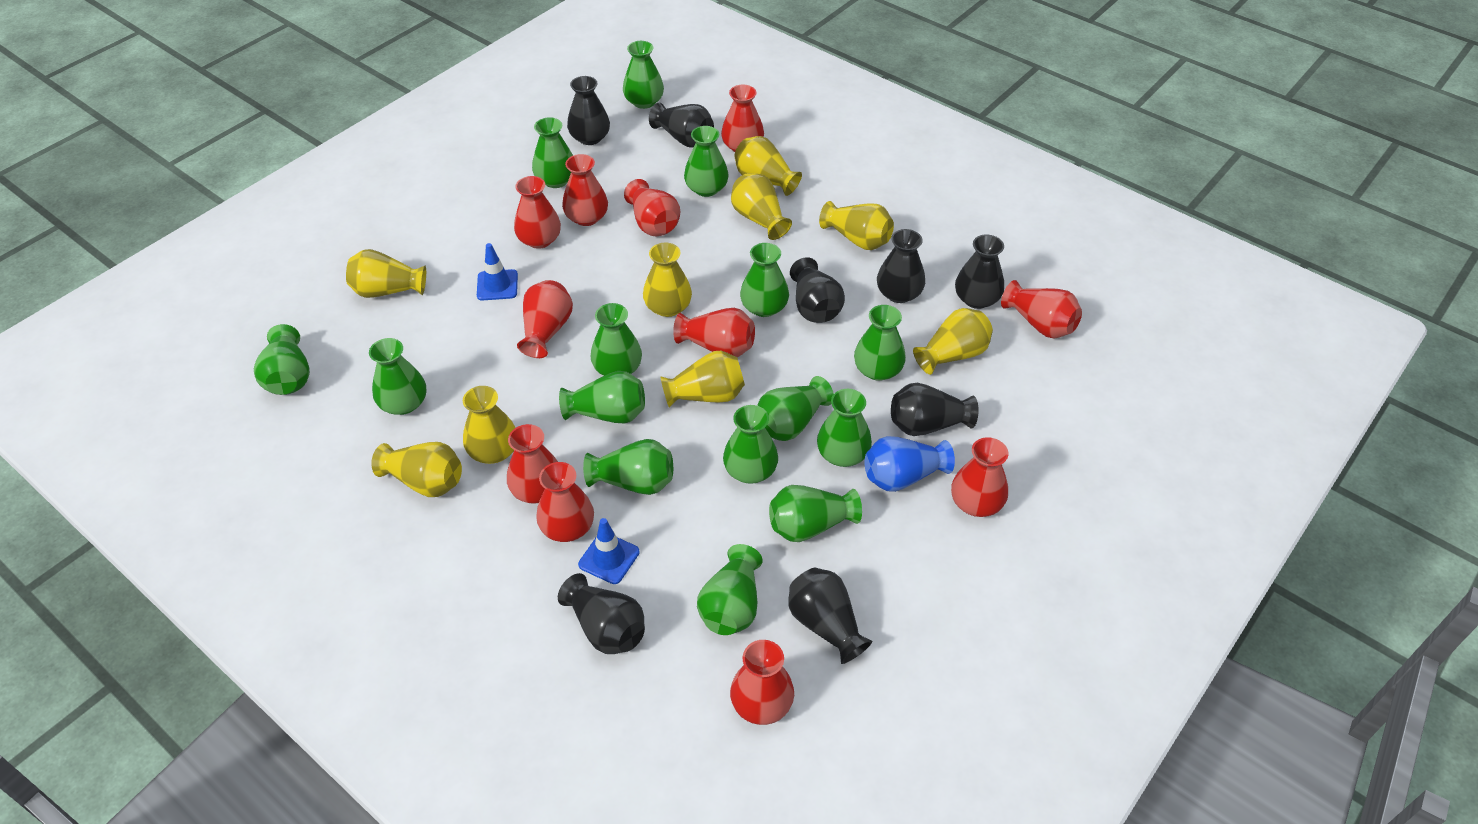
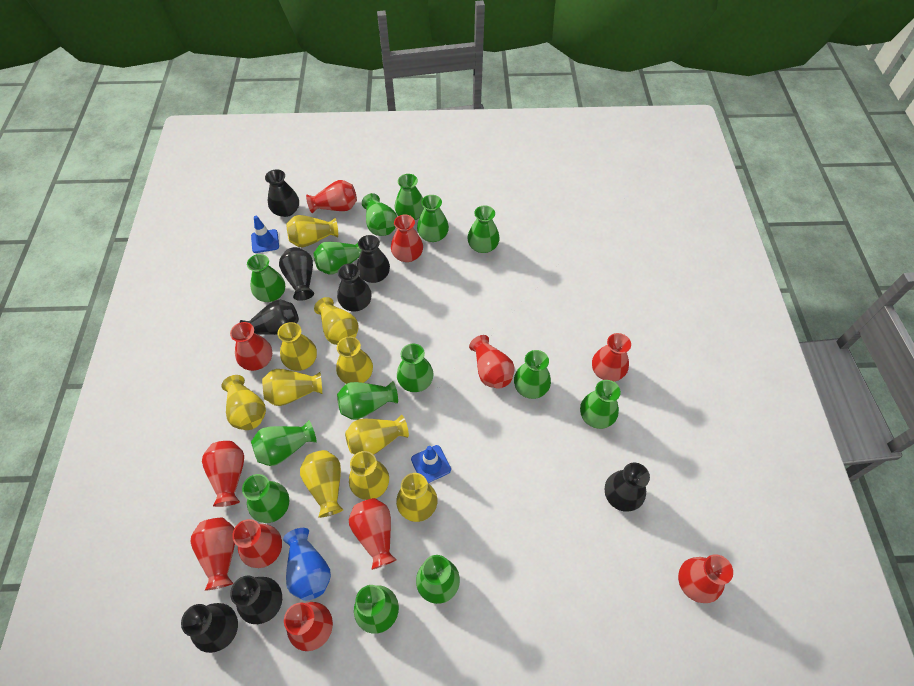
green vase: [254,324,310,395] [369,338,426,415] [532,117,573,188] [559,371,645,423] [583,439,673,495] [591,303,642,376] [623,41,664,109] [684,126,729,197] [697,544,763,635] [723,405,778,484] [740,243,789,317] [757,376,834,441] [769,485,862,542] [817,389,872,467] [854,305,906,381] = 15 -> [242,474,289,523] [247,254,285,302] [251,420,317,466] [313,242,362,275] [337,381,398,420] [354,585,399,634] [362,193,397,236] [395,174,424,220] [397,343,434,392] [416,555,460,604] [417,195,449,242] [467,205,500,253] [514,350,551,399] [580,380,621,429] = 14
yellow vase: [346,249,426,298] [371,442,462,497] [463,386,516,464] [643,242,692,317] [660,351,745,407] [731,173,792,240] [734,136,802,196] [819,201,894,250] [913,308,993,375] = 9 -> [221,375,266,430] [262,369,322,406] [278,322,317,371] [286,215,338,247] [300,450,344,518] [314,297,358,345] [336,337,373,384] [345,415,409,455] [349,451,389,500] [396,473,437,522] = 10

